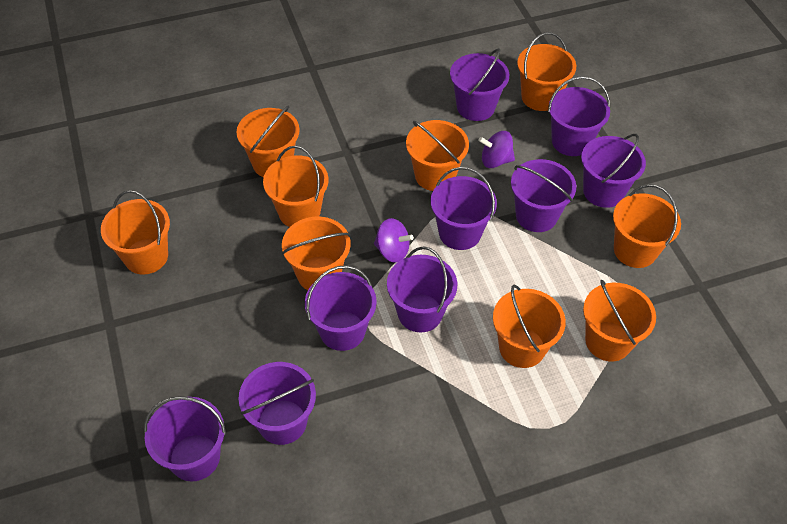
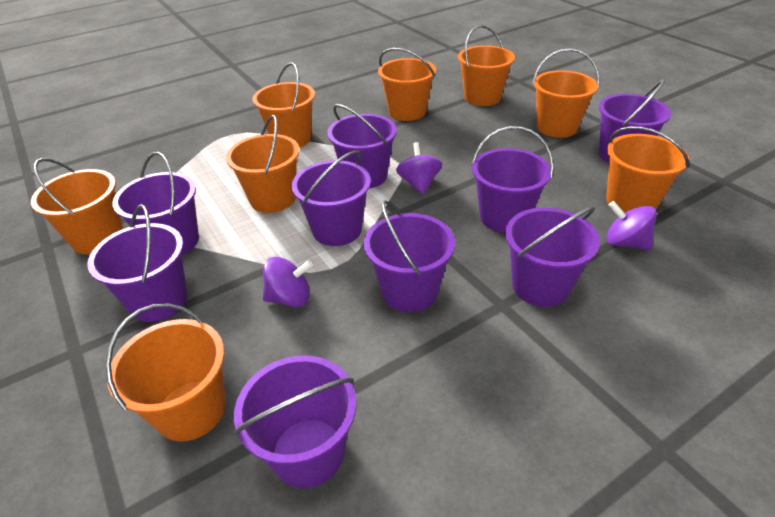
orange bucket: [101,190,170,274] [237,105,300,177] [263,146,329,227] [282,217,350,290] [406,120,469,191] [493,284,566,368] [517,32,576,111] [583,280,656,361] [613,184,681,268] = 9 -> [31,158,123,254] [105,303,226,442] [226,115,300,213] [252,62,315,147] [378,48,436,121] [458,25,515,106] [533,48,600,138] [606,126,689,213] = 8
purple spinning top: [374,218,414,263] [478,131,515,168] = 2 -> [263,257,313,307] [396,142,442,195] [606,201,656,250] = 3

